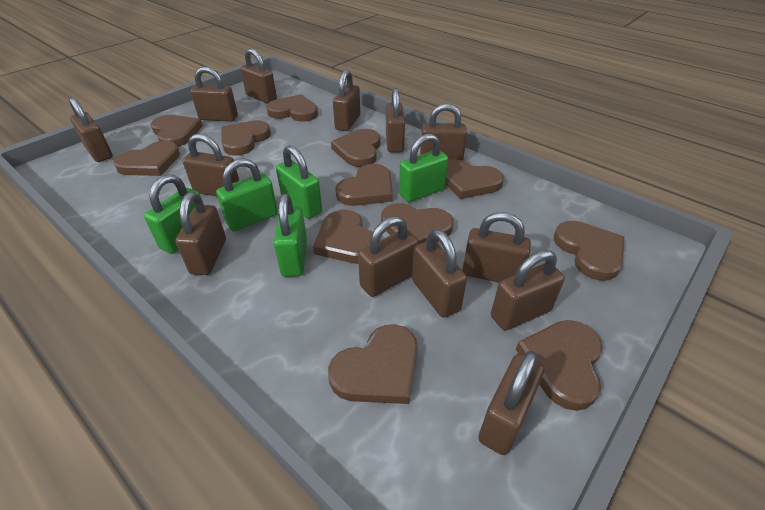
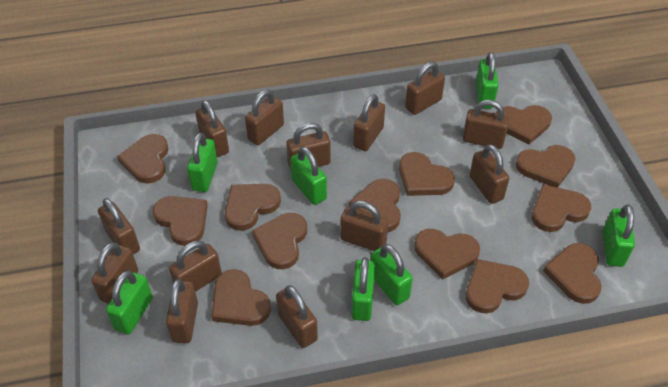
brown heart: [114,141,180,176] [151,115,203,147] [221,120,271,155] [266,94,318,122] [313,210,373,264] [328,324,418,404] [331,129,381,167] [335,164,393,206] [381,203,454,244] [445,159,504,199] [516,320,603,411] [554,221,624,281] = 12 -> [117,134,169,184] [153,196,208,246] [211,269,271,326] [225,184,281,231] [252,213,307,269] [349,178,401,232] [399,152,455,196] [414,229,480,280] [466,259,529,314] [495,105,552,145] [516,145,575,188] [531,184,591,232] [543,243,602,304] = 13
green padlock: [144,174,202,254] [216,158,278,231] [274,194,307,277] [276,145,322,219] [399,134,448,202] = 5 -> [106,271,153,335] [187,132,218,192] [290,146,327,205] [351,257,375,321] [370,244,413,305] [475,52,499,108] [603,204,635,267] = 7

